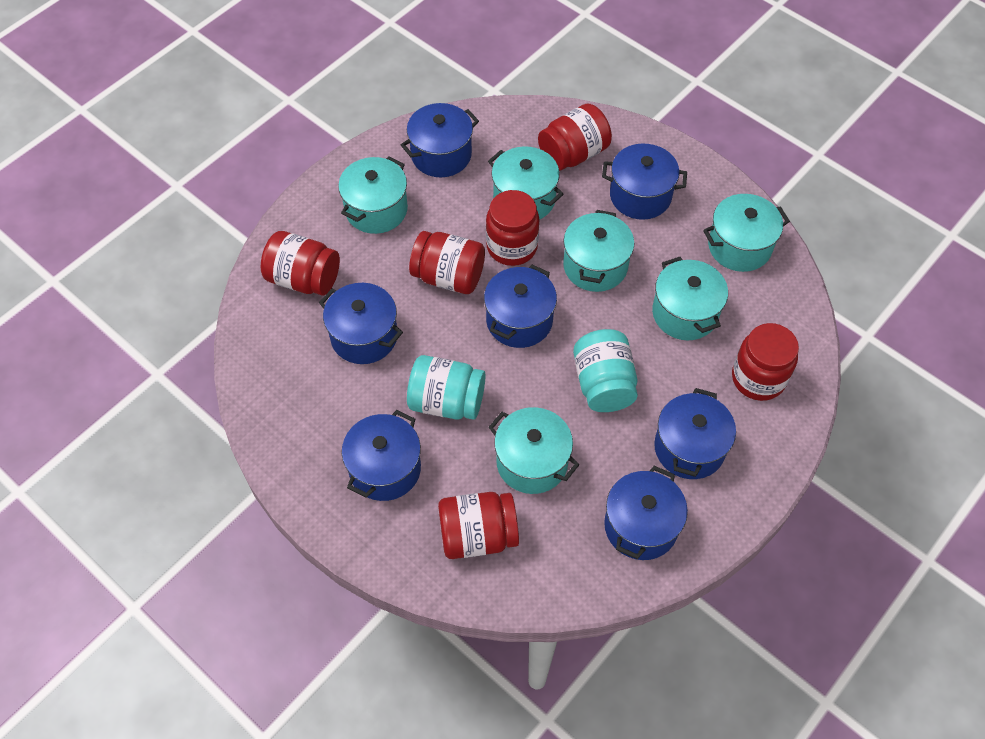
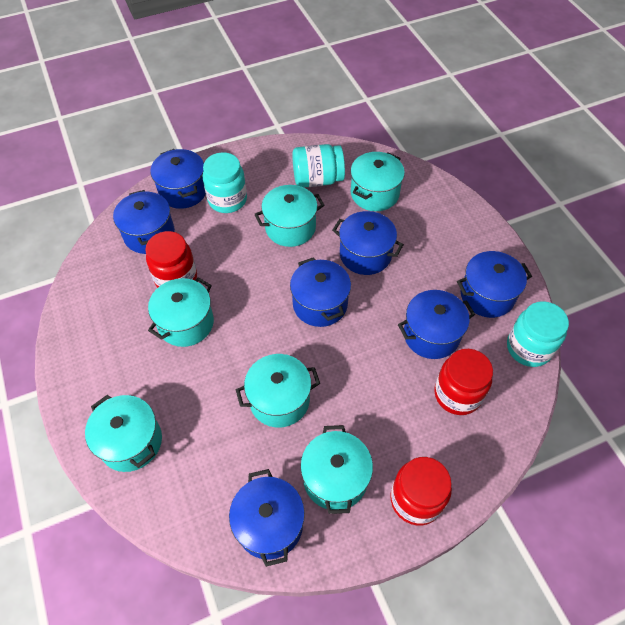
red jar: [261,231,340,296] [409,231,485,294] [438,492,519,559] [486,190,539,266] [538,104,612,171] [732,323,799,401] = 6 -> [145,231,197,288] [390,457,452,526] [434,349,493,415] = 3
turquoise jar: [407,355,486,420] [573,329,638,412] = 2 -> [203,152,247,213] [292,144,345,188] [507,301,569,367] = 3

